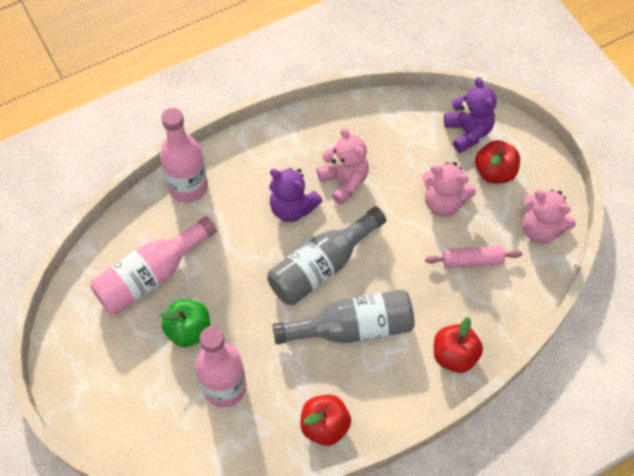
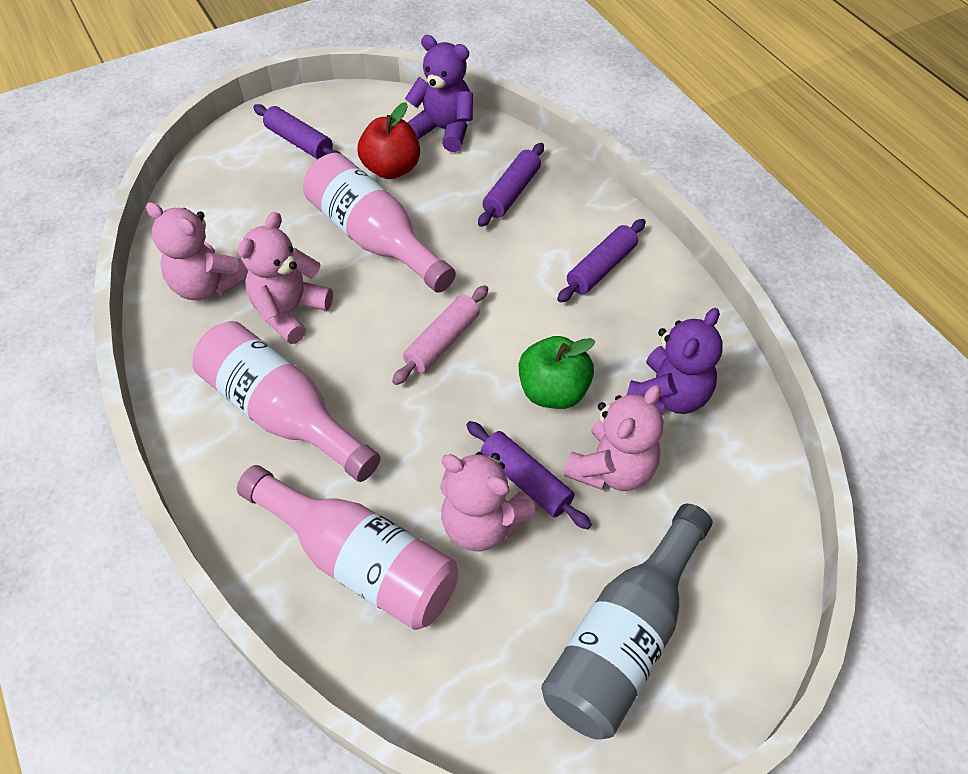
grey bottle: [267,206,386,305] [272,289,415,344] = 2 -> [541,504,712,740] = 1
pink teddy bear: [317,127,369,205] [422,162,476,217] [523,189,576,244] = 3 -> [146,202,248,300] [238,212,333,344] [440,452,536,551] [564,385,663,491] = 4
purple rolling pin: none = 0 -> [253,104,341,159] [466,421,592,530] [478,143,544,227] [557,219,646,303] = 4
red apple: [300,394,351,446] [434,317,483,373] [475,140,520,184] = 3 -> [358,102,420,179] = 1

